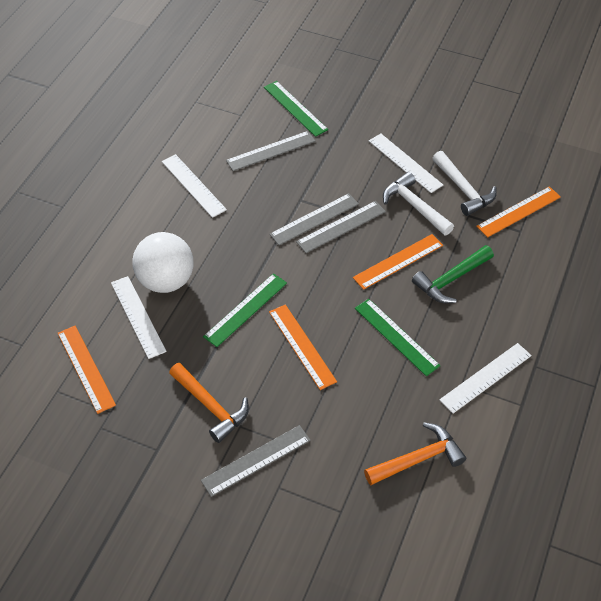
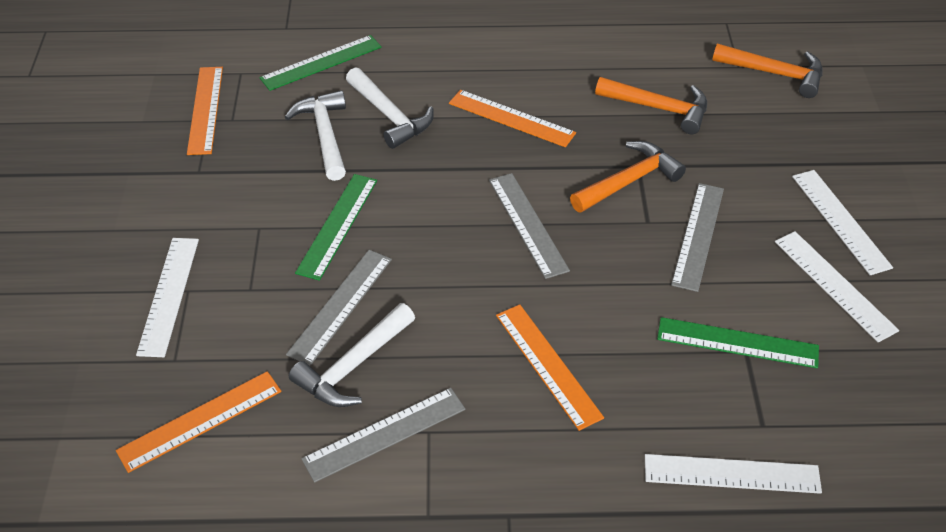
green hammer: [412,245,494,303] = 1 -> none = 0
orange hammer: [169,363,249,443] [364,422,466,485] = 2 -> [570,141,686,212] [595,77,707,134] [712,43,823,98] = 3
white ball: [132,232,194,293] = 1 -> none = 0
white hammer: [383,172,454,236] [432,151,497,216] = 2 -> [285,90,346,181] [289,303,415,407] [346,67,434,149] = 3

